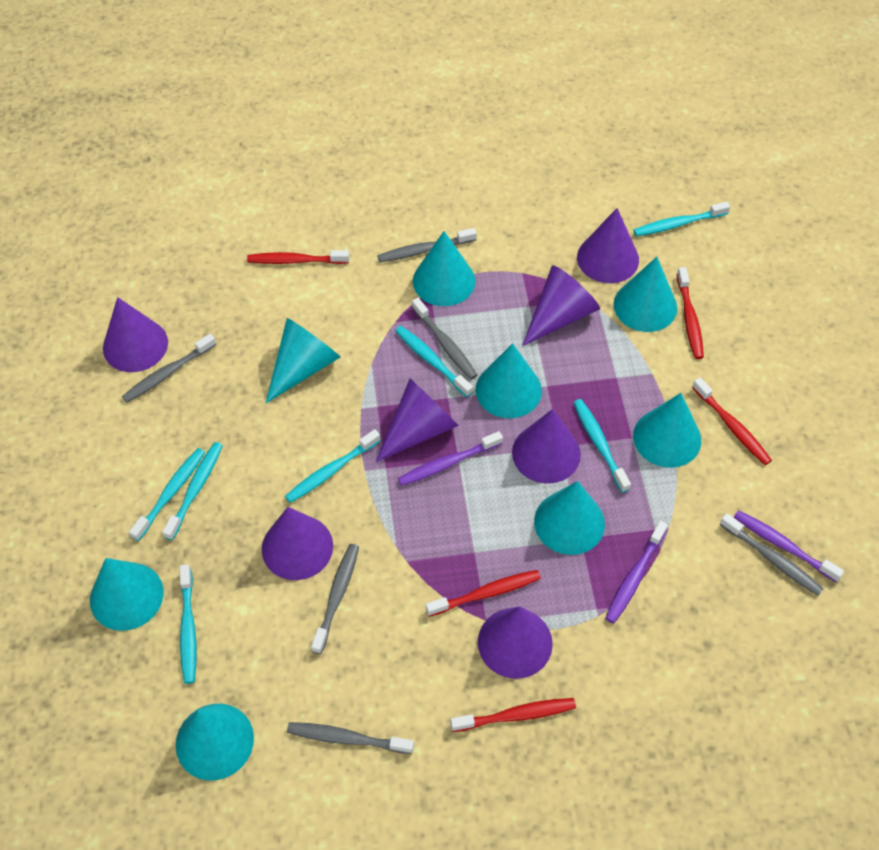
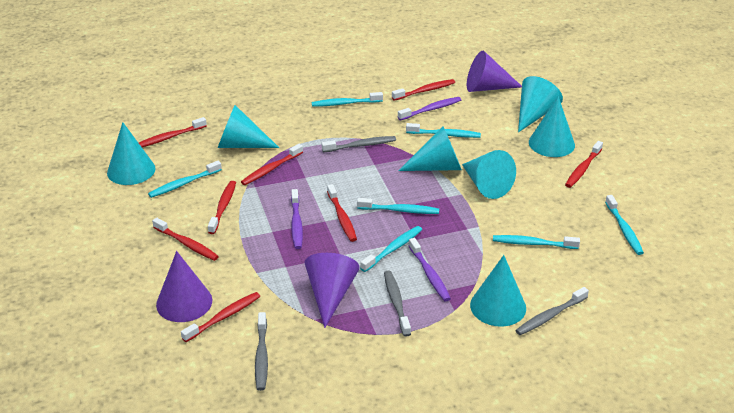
grey toothbrush: [122,334,216,403] [287,722,414,754] [311,544,359,654] [377,228,477,262] [412,298,477,380] [720,513,823,595] = 6 -> [255,312,268,391] [322,136,396,152] [384,271,411,336] [515,287,589,335] = 4
purple cone: [103,297,168,372] [262,507,333,580] [376,378,459,462] [478,607,553,679] [512,409,581,484] [522,265,600,346] [577,208,639,283] = 7 -> [156,251,212,322] [305,253,360,328] [467,51,522,92] = 3
red toothbrush: [247,250,349,264] [426,570,541,617] [450,698,576,732] [677,267,704,359] [692,378,772,465] = 5 -> [139,117,207,147] [152,218,219,261] [181,292,260,342] [208,181,236,234] [241,144,303,185] [327,184,357,242] [392,79,455,101] [565,141,603,188] = 8
turquoise cone: [90,558,163,631] [176,704,254,781] [266,318,340,403] [413,231,475,306] [476,343,542,418] [534,481,605,555] [614,257,677,332] [633,393,701,468] = 8 -> [107,122,156,185] [218,105,279,148] [399,127,462,171] [462,150,516,199] [470,255,526,327] [518,76,563,132] [529,96,575,157] = 7

